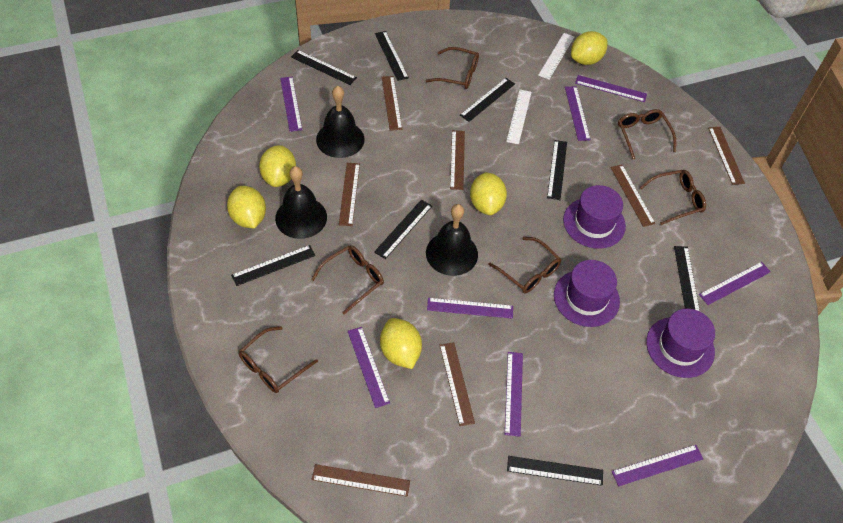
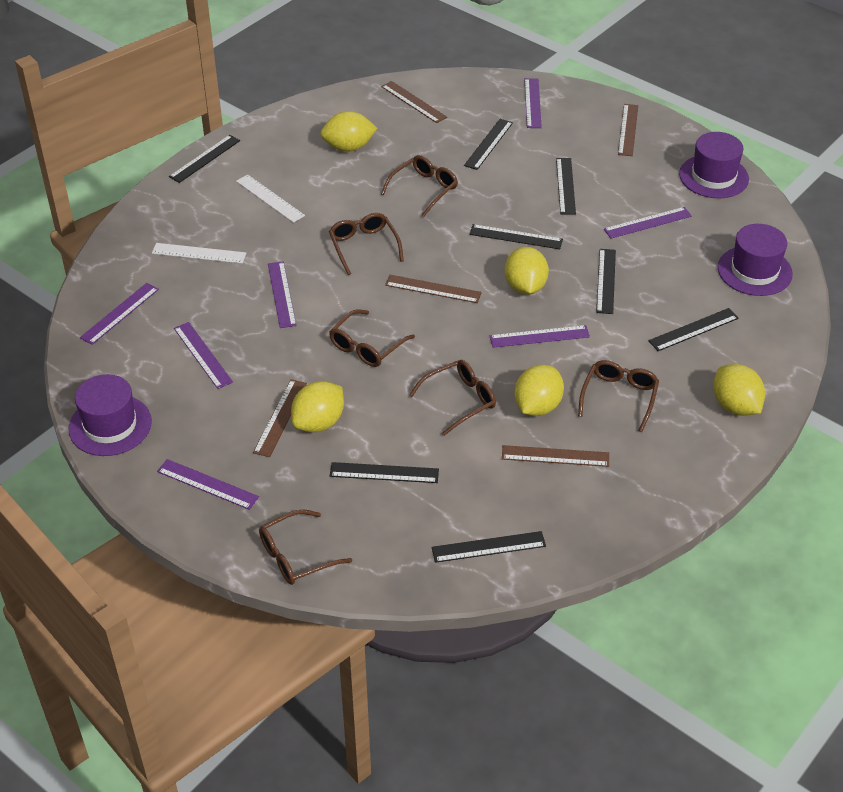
black bell: [275,166,327,239] [316,86,365,158] [426,204,478,276] = 3 -> none = 0
brown ruler: [311,464,410,497] [339,163,360,226] [382,76,402,131] [440,342,475,426] [450,130,465,190] [610,165,655,227] [708,127,745,185] = 7 -> [253,379,307,457] [381,81,447,123] [385,275,482,303] [502,445,609,467] [618,104,638,156] = 5
purple ruler: [280,77,302,132] [348,327,390,408] [427,298,513,319] [505,352,523,437] [565,86,591,141] [575,75,647,102] [612,445,703,486] [699,262,771,305] = 8 -> [80,283,159,345] [157,459,259,510] [174,322,233,389] [268,261,297,328] [490,325,590,348] [524,78,542,128] [604,207,692,239] = 7

